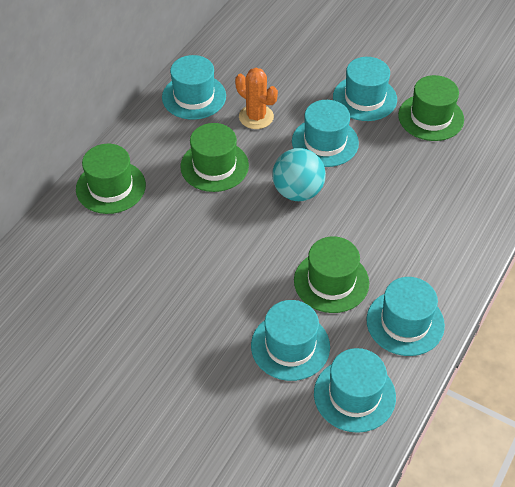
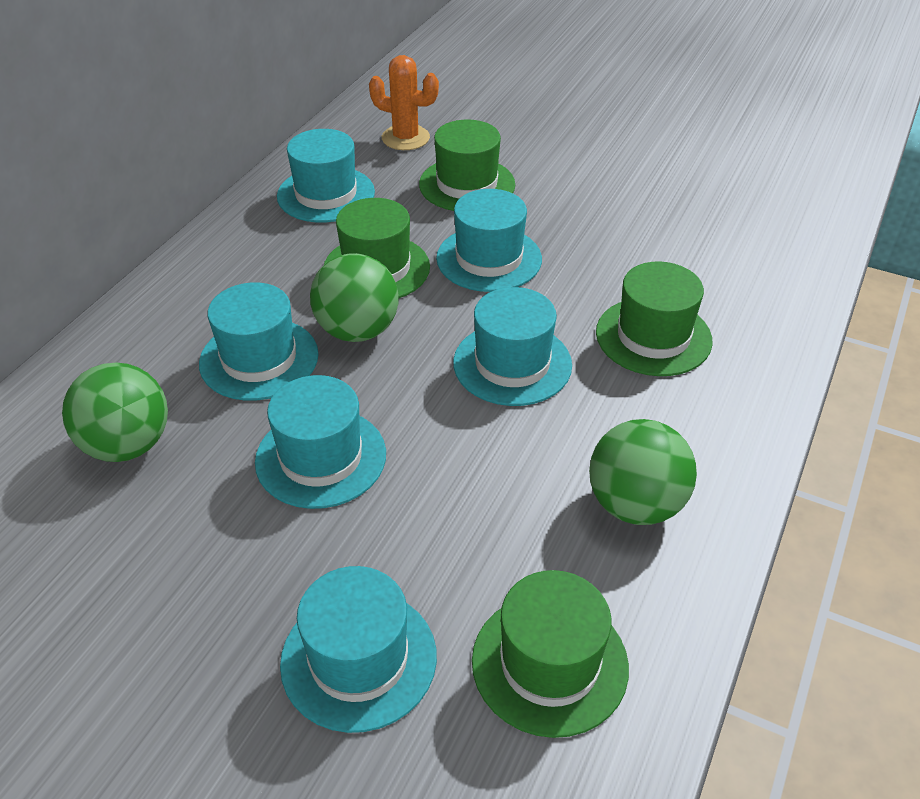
green ball: none = 0 -> [62,363,168,462] [310,253,398,342] [589,419,697,525] = 3
turquoise ball: [272,148,326,201] = 1 -> none = 0

